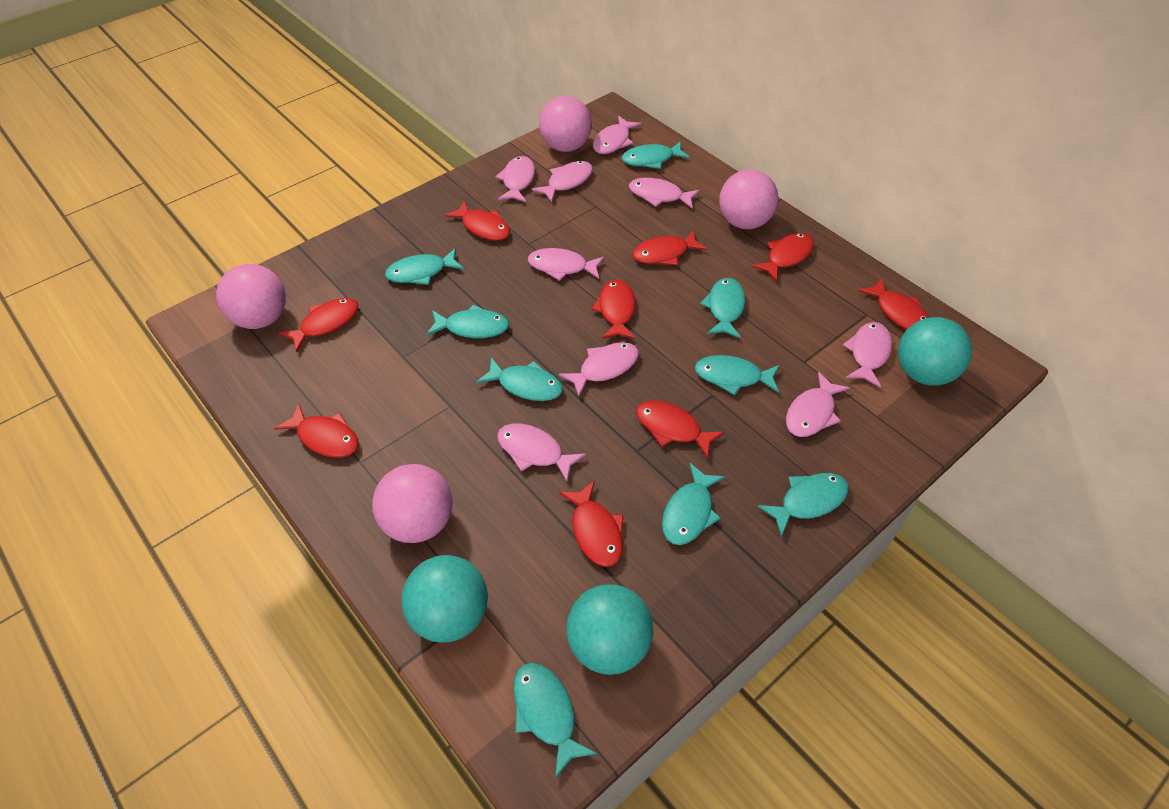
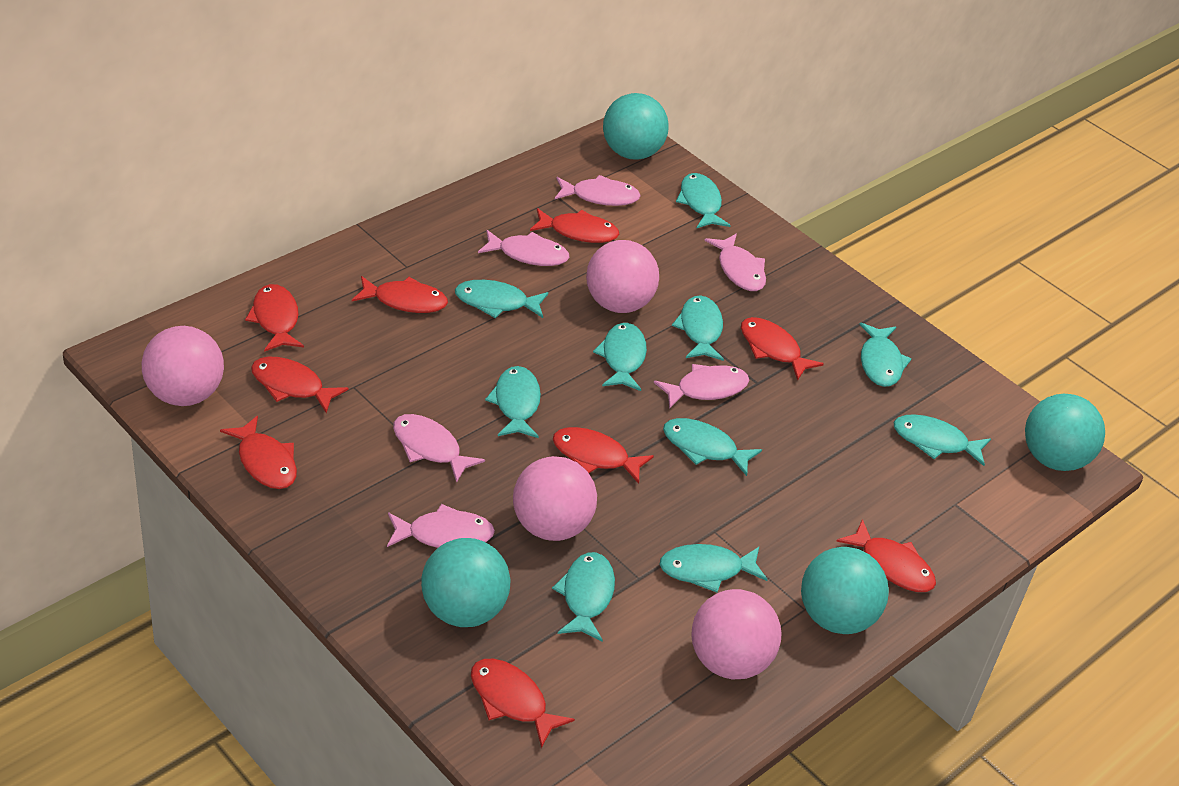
pink fish: [495,156,535,202] [497,423,586,481] [528,248,605,281] [532,161,593,202] [559,342,639,396] [593,116,641,154] [629,178,700,209] [786,372,850,437] [843,322,892,388] = 9 -> [387,504,495,548] [393,414,485,483] [478,230,570,266] [555,175,641,206] [654,364,749,409] [704,233,766,291] = 6
turquoise ball: [401,555,488,642] [566,584,653,675] [898,317,972,386] = 3 -> [421,538,511,627] [603,93,669,160] [801,547,889,634] [1025,394,1105,471] = 4
turquoise fish: [385,248,464,285] [426,305,509,338] [477,358,563,401] [513,663,597,778] [622,141,690,169] [662,463,725,545] [695,355,780,395] [700,278,745,338] [758,473,848,537] = 9 -> [455,280,549,318] [485,366,541,438] [552,552,615,642] [593,323,647,391] [659,544,768,592] [663,418,762,476] [672,295,724,361] [676,173,731,229] [859,323,911,387] [894,414,991,466] = 10

